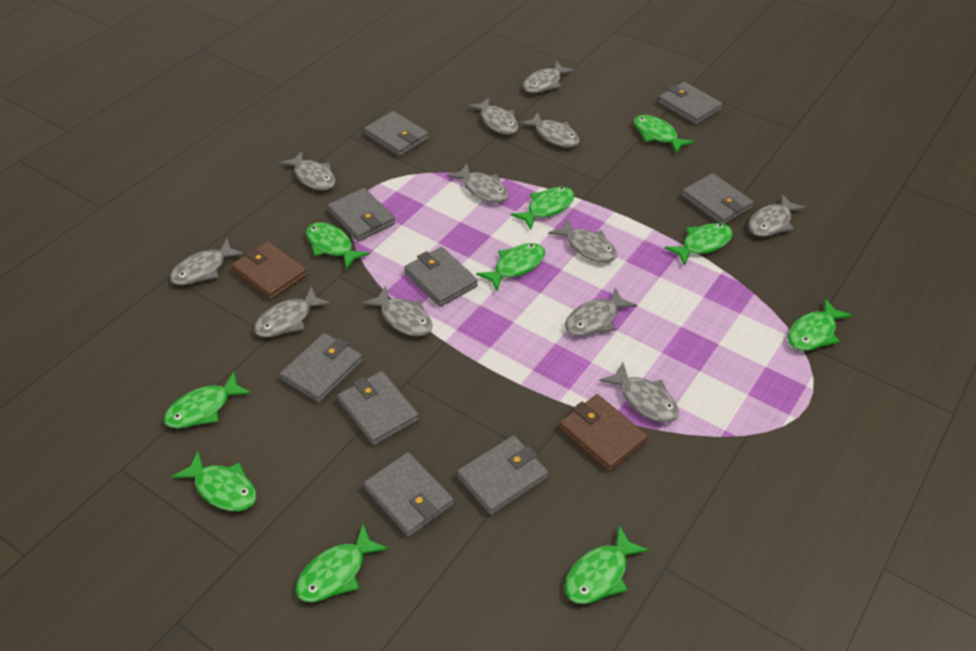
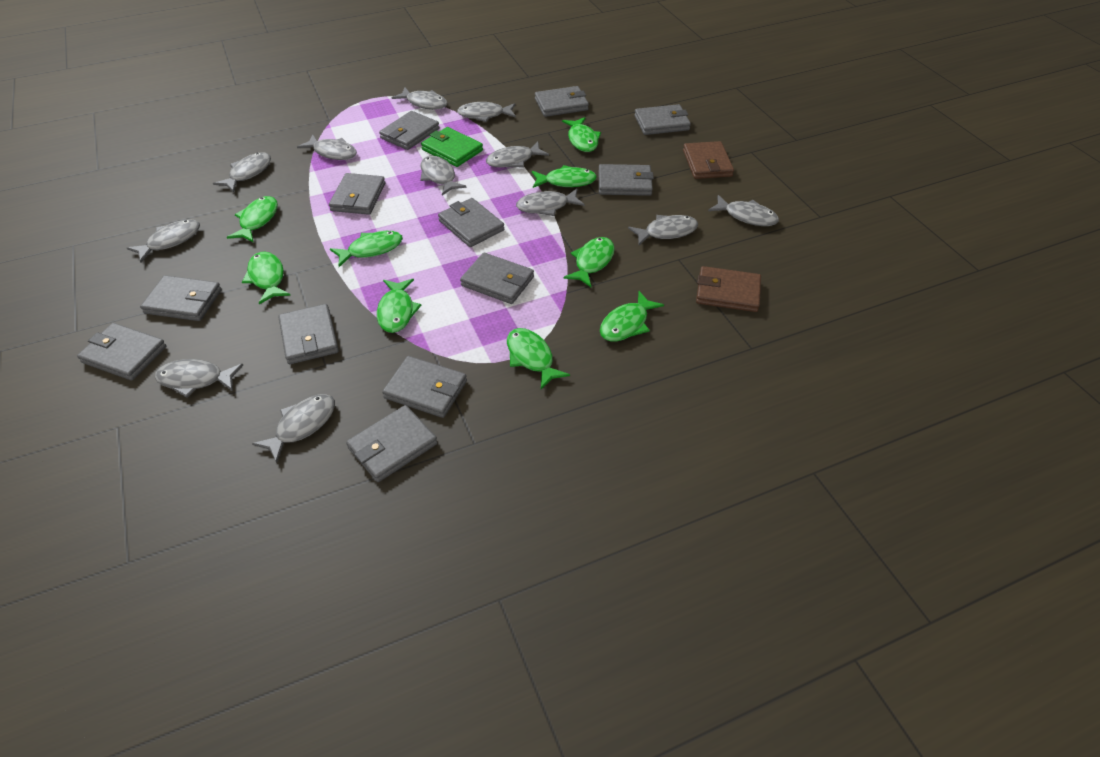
green fish: [164,372,252,428] [172,451,256,511] [295,524,388,602] [306,222,370,270] [476,243,545,291] [511,187,575,230] [564,525,649,604] [634,115,694,154] [665,223,733,266] [788,298,853,351] = 10 -> [227,196,278,242] [242,252,290,304] [330,231,403,267] [377,279,422,333] [507,328,570,389] [532,165,597,188] [562,117,601,152] [564,237,615,287] [600,291,664,341] = 9
green wallet: none = 0 -> [421,127,483,167] = 1
grey wallet: [280,333,363,403] [328,188,395,242] [338,371,419,445] [364,111,429,157] [364,452,454,537] [404,247,478,307] [457,435,548,515] [658,82,722,125] [682,173,754,224] = 9 -> [77,323,166,380] [140,275,222,321] [278,304,339,364] [329,173,385,215] [346,405,438,482] [379,111,440,150] [382,356,467,418] [438,198,504,247] [460,253,534,304] [535,86,589,117] [599,164,654,196] [634,104,691,135] = 12

